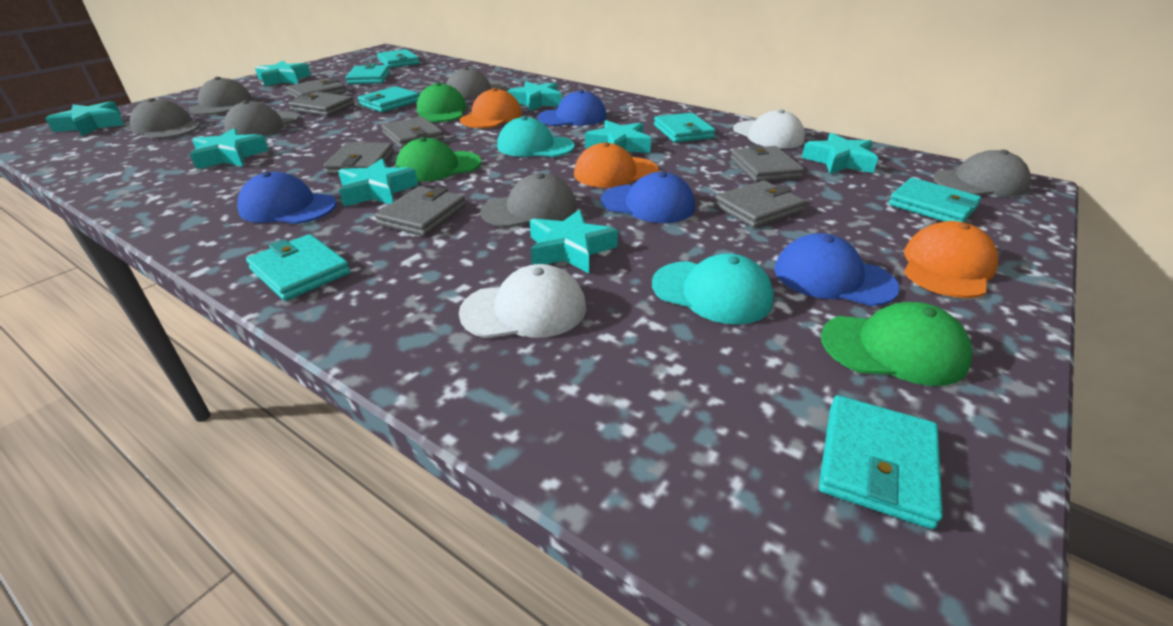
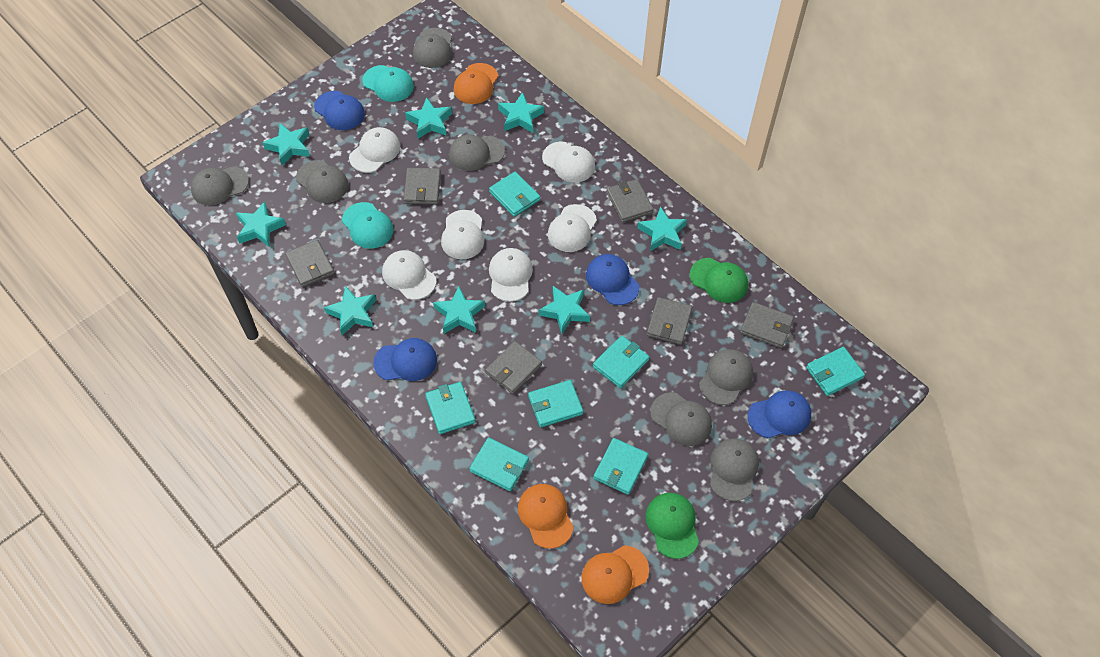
green cap: [396,137,482,182] [417,82,467,122] [821,302,972,386] = 3 -> [646,493,699,559] [690,258,748,303] = 2
grey cap: [130,98,200,139] [189,77,253,115] [224,100,299,135] [446,67,506,98] [480,173,577,228] [933,150,1031,196] = 6 -> [191,166,249,205] [296,160,348,203] [413,28,452,68] [449,134,505,171] [650,392,712,446] [699,349,753,405] [710,438,759,501] = 7
grey wallet: [286,78,346,99] [289,92,355,116] [324,142,394,175] [375,186,466,236] [381,116,444,149] [714,181,805,228] [731,144,804,182] = 7 -> [285,240,334,287] [403,168,441,204] [485,341,542,394] [607,179,654,222] [647,297,692,345] [740,302,794,348] = 6
white cap: [459,264,586,338] [733,109,805,149] = 2 -> [349,127,400,173] [382,250,436,300] [441,210,484,259] [489,248,533,302] [542,142,595,182] [548,204,597,252] = 6

